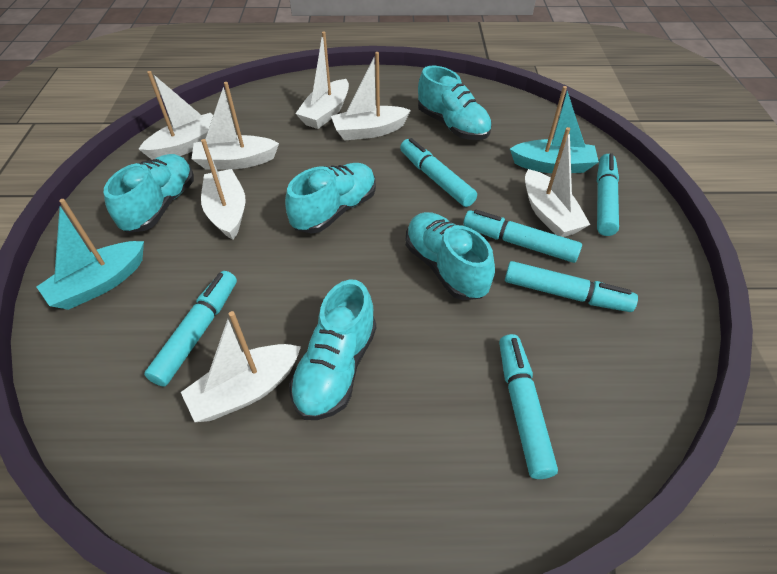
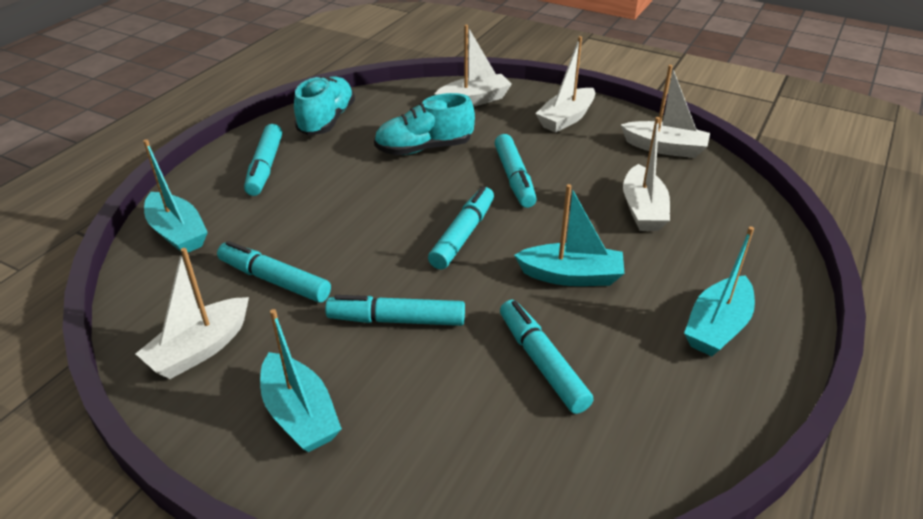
turquoise boat: [37,199,144,310] [510,86,599,173] = 2 -> [143,139,208,253] [260,309,342,452] [514,184,625,286] [684,226,755,356] = 4
turquoise shoe: [104,154,194,233] [285,163,376,233] [289,280,376,420] [405,212,495,300] [418,66,492,140] = 5 -> [294,76,355,135] [374,93,475,155] = 2
white boat: [139,71,213,160] [181,311,301,422] [192,82,279,170] [201,139,245,240] [295,32,349,129] [331,52,411,141] [525,127,590,237] = 7 -> [136,248,249,379] [435,25,512,106] [535,36,595,133] [621,65,710,158] [623,117,670,231] = 5

